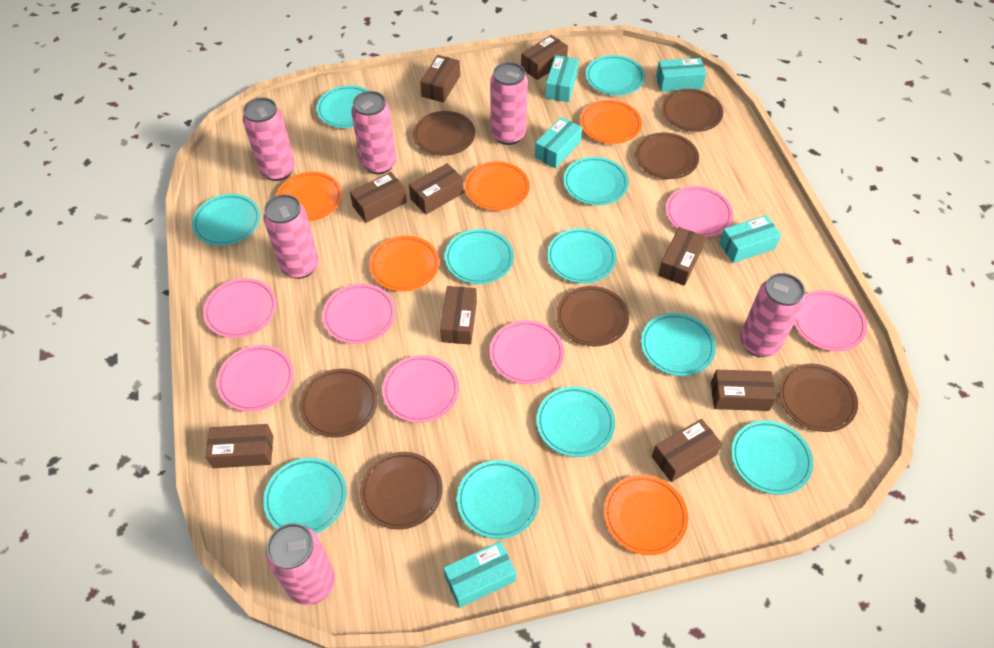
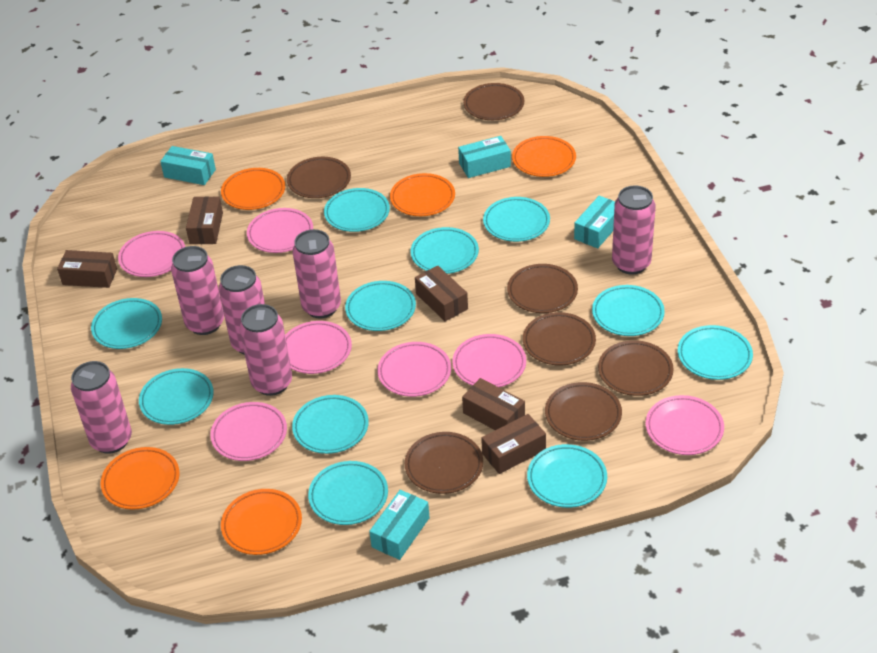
brown box: [206,424,273,468] [350,172,407,223] [409,163,464,215] [420,55,460,103] [440,286,477,345] [521,35,568,80] [652,419,722,482] [658,227,706,286] [711,370,776,411] = 9 -> [57,250,117,288] [186,196,223,244] [415,265,468,321] [462,378,525,430] [481,414,546,474] = 5
turquoise box: [443,541,516,608] [535,117,582,168] [545,55,579,102] [656,58,706,92] [719,215,781,263] = 5 -> [160,146,216,185] [369,490,430,560] [458,136,511,178] [574,196,615,248] = 4

